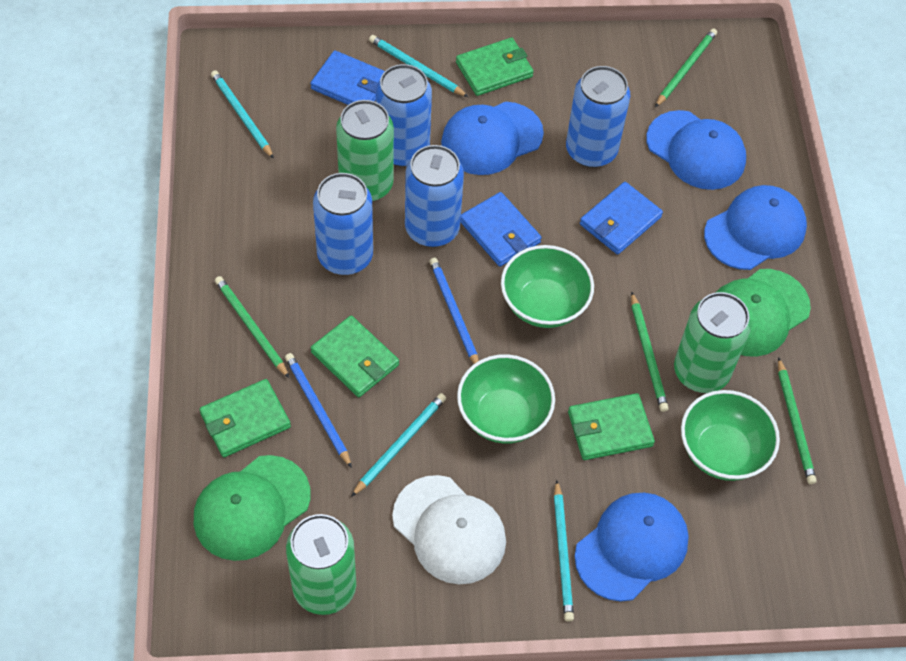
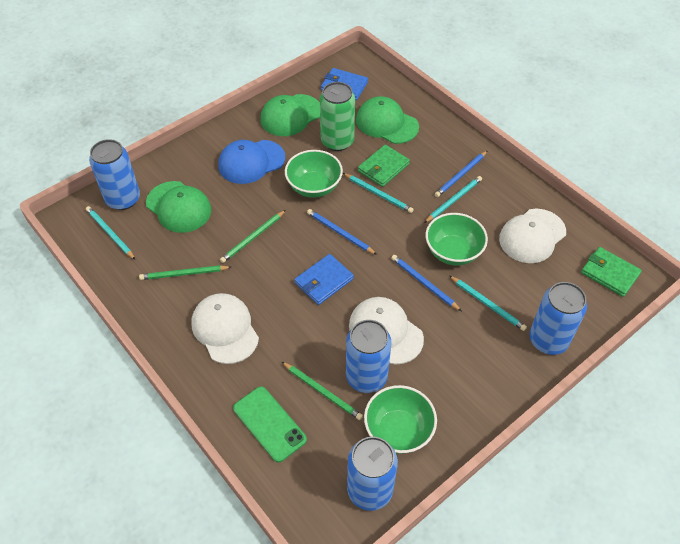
blue cap: [441,102,544,175] [575,493,689,602] [646,110,746,190] [704,185,807,270] = 4 -> [218,140,285,184] = 1
blue pencil: [285,353,352,468] [429,258,479,364] = 2 -> [307,209,377,255] [391,255,461,311] [435,151,487,197] = 3
blue wallet: [310,50,385,105] [460,192,541,267] [580,182,663,255] = 3 -> [294,254,354,305] [321,68,368,100] = 2
green can: [286,514,356,615] [336,100,394,201] [674,292,751,393] = 3 -> [320,82,355,151] = 1
green cap: [194,455,311,561] [715,269,811,356] = 2 -> [146,181,211,233] [260,94,320,136] [356,96,419,144] = 3
green pencil: [215,276,289,378] [631,292,669,412] [655,28,717,107] [778,357,817,484] = 4 -> [139,265,231,280] [220,210,286,263] [282,362,363,420] = 3
green phone: none = 0 -> [233,386,307,462] = 1
green wallet: [200,379,291,457] [311,316,399,397] [456,37,534,96] [568,393,655,460] = 4 -> [358,144,410,187] [581,247,642,297] = 2
white cap: [392,475,506,584] = 1 -> [192,293,259,364] [349,297,424,365] [499,209,566,263] = 3

